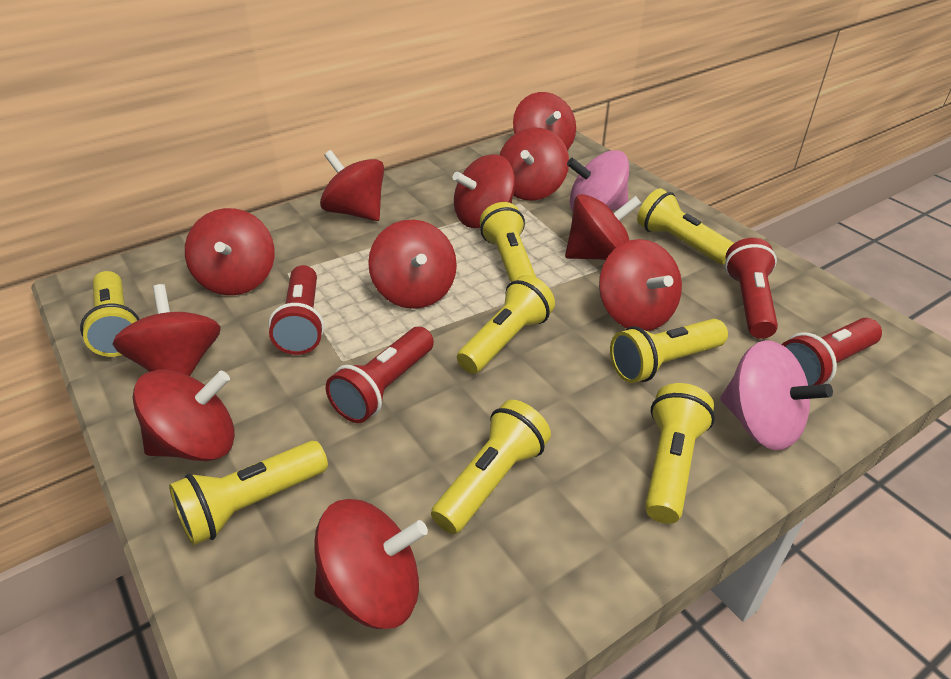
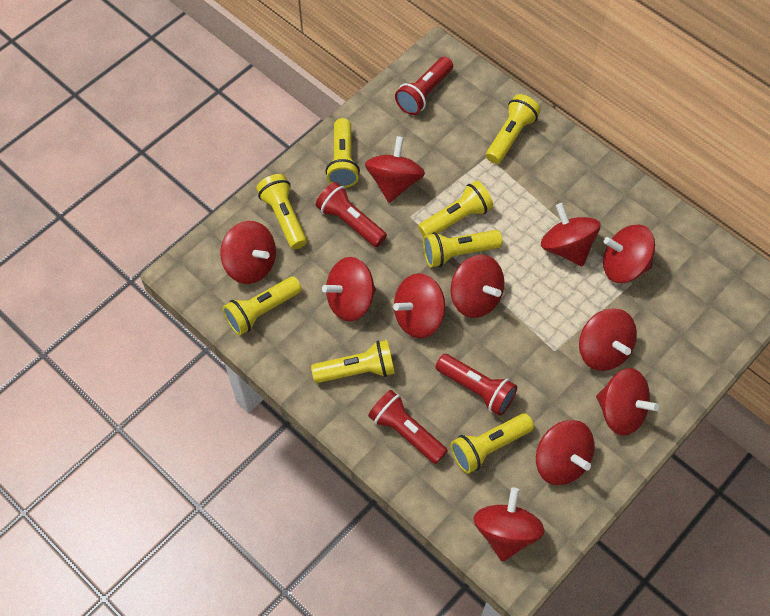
pink spinning top: [567,150,629,212] [720,340,833,450] = 2 -> none = 0

